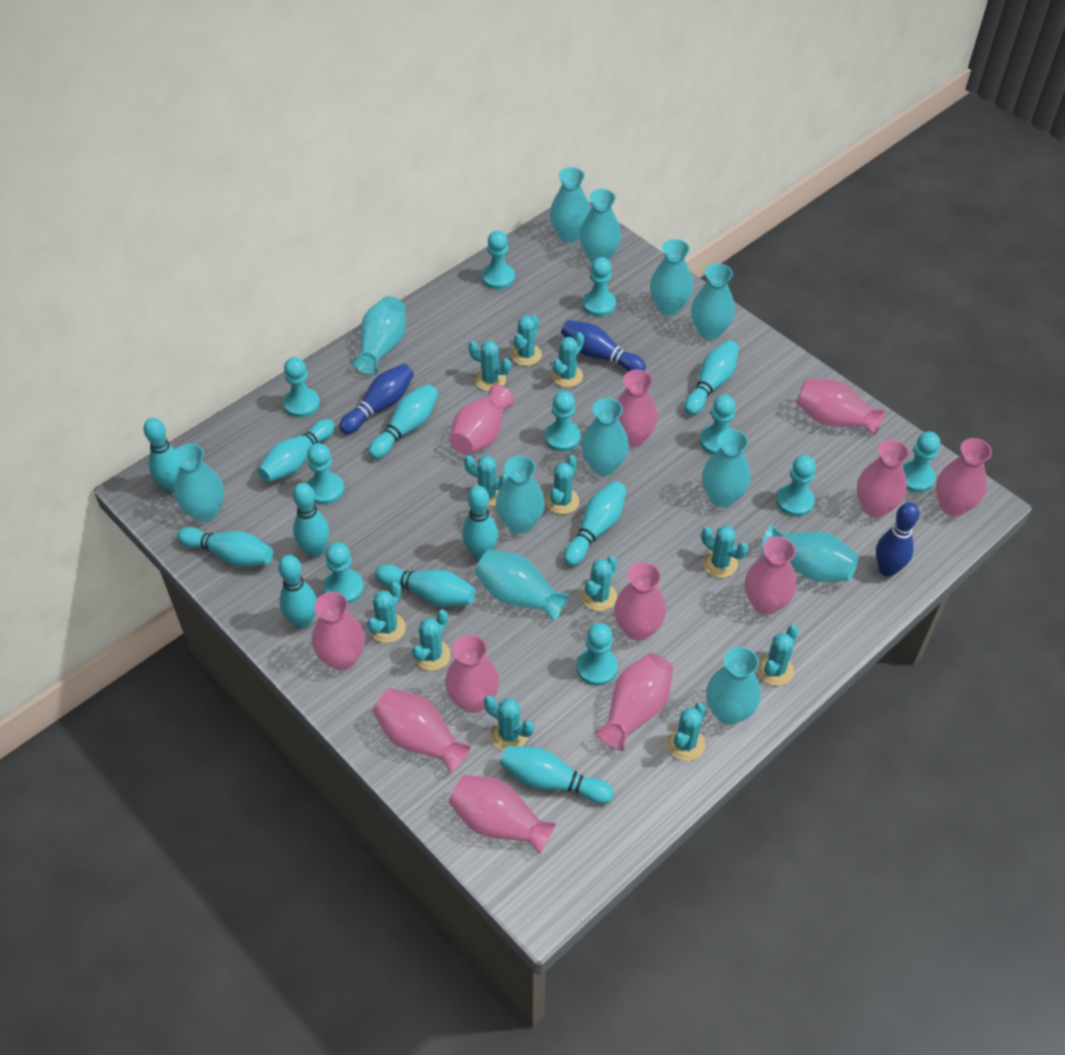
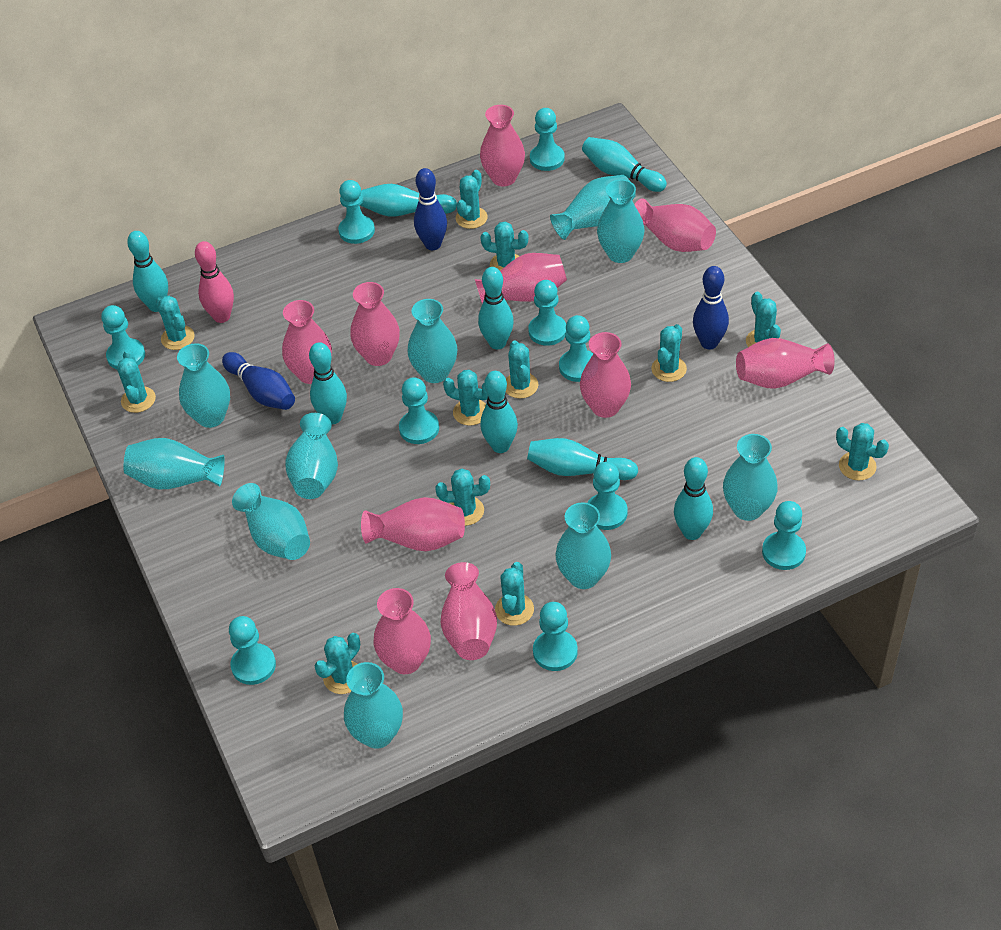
pink bowling pin: none = 0 -> [195,241,234,323] = 1
pink vase: [312,592,365,670] [373,688,471,773] [445,635,499,713] [449,775,556,854] [450,385,514,455] [595,653,673,751] [614,562,666,641] [617,369,658,447] [745,536,796,615] [796,379,886,436] [857,440,910,518] [936,438,992,516] = 12 -> [282,300,332,384] [350,282,400,366] [361,497,465,551] [374,588,431,674] [441,562,497,660] [475,253,567,304] [480,105,525,187] [580,332,631,418] [634,198,716,252] [736,338,835,389] = 10
turquoise bowling pin: [144,418,179,493] [177,527,273,567] [258,419,335,482] [278,555,317,629] [293,483,329,557] [368,384,438,459] [375,564,476,607] [462,486,498,560] [500,746,614,804] [563,481,626,566] [684,340,739,415] = 11 -> [127,231,168,312] [309,342,347,424] [360,184,457,217] [478,267,514,349] [480,371,518,453] [527,438,638,480] [582,137,667,192] [674,457,713,540] = 8
turquoise vase: [172,444,224,522] [352,296,406,375] [475,550,569,622] [496,455,545,534] [550,167,590,243] [580,189,621,263] [581,398,629,476] [650,239,693,316] [691,263,735,340] [702,429,750,508] [706,647,761,725] [761,525,858,582] = 12 -> [123,438,225,489] [177,343,230,428] [232,483,310,560] [285,413,338,499] [344,662,403,749] [407,299,457,383] [550,175,636,240] [555,502,611,589] [597,179,644,263] [723,434,778,521] = 10

